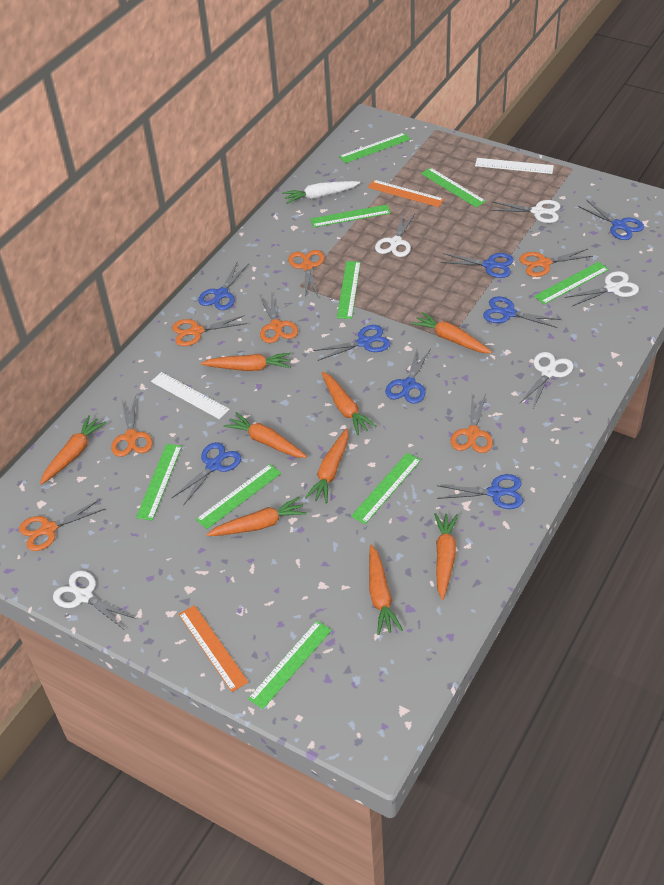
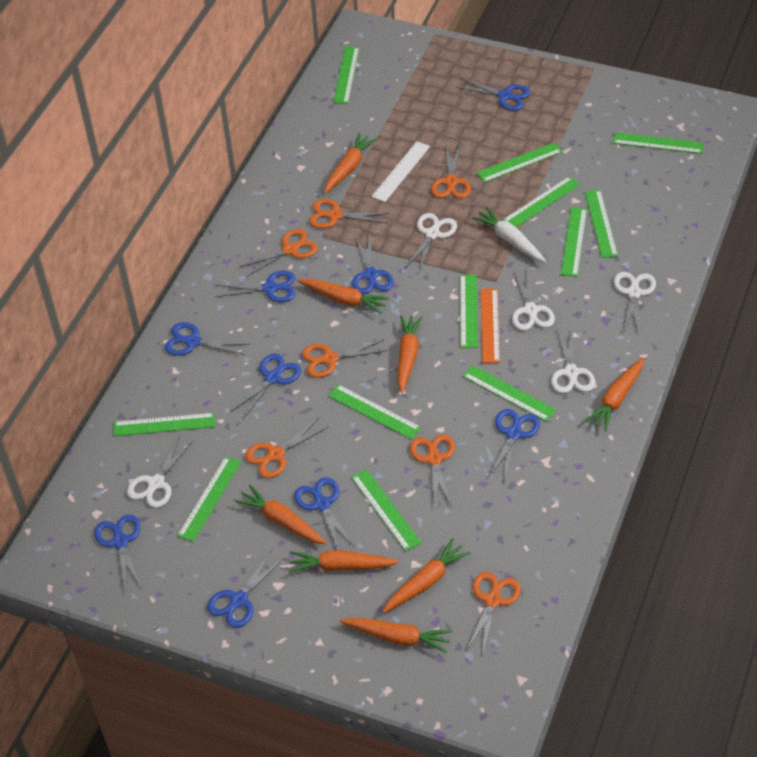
blue scissors: [172,442,241,506] [198,263,248,310] [313,325,390,361] [385,348,431,404] [437,474,523,509] [440,253,514,278] [483,297,561,328] [578,200,644,240] = 8 -> [94,515,142,593] [165,322,250,356] [207,550,285,628] [214,271,296,302] [231,353,301,419] [294,477,355,550] [352,233,394,294] [456,78,530,111] [489,409,540,480] = 9
green ruler: [136,444,182,521] [196,464,281,529] [248,621,332,709] [310,205,391,228] [337,261,361,319] [339,133,411,163] [351,453,421,524] [421,167,486,208] [534,262,609,304] = 9 -> [113,413,215,436] [177,456,242,542] [328,384,421,439] [333,46,360,104] [351,469,422,551] [460,275,478,348] [463,365,556,422] [477,142,562,183] [502,176,580,227] [561,207,587,277] [585,190,618,258] [613,132,704,154] = 12
orange carrot: [40,415,106,485] [201,353,291,371] [206,497,307,536] [224,412,307,458] [305,428,349,503] [321,372,377,435] [369,544,403,635] [411,312,492,353] [434,513,458,600] = 9 -> [235,485,327,544] [289,550,398,573] [297,278,389,314] [324,133,377,193] [340,618,452,653] [383,538,471,613] [398,315,423,393] [585,357,644,431] = 8
orange ruler: [179,605,248,692] [368,180,444,207] = 2 -> [481,288,500,363] = 1
white ruler: [151,372,230,419] [475,158,554,174] = 2 -> [371,141,430,202] = 1

